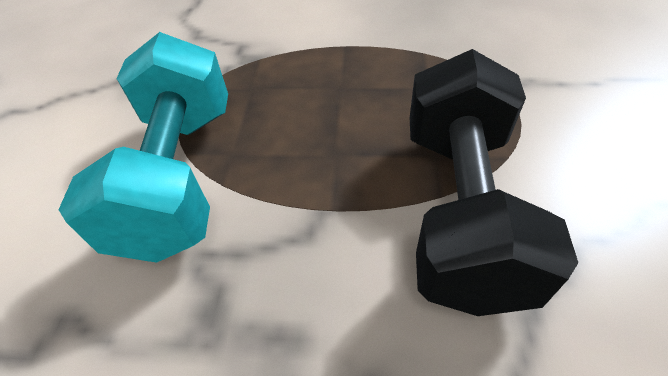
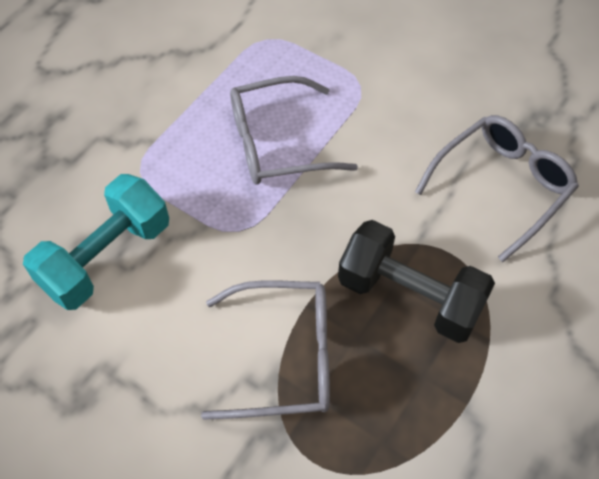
grey glasses: none = 0 -> [201,280,330,420] [230,76,358,185] [415,115,579,262] = 3

